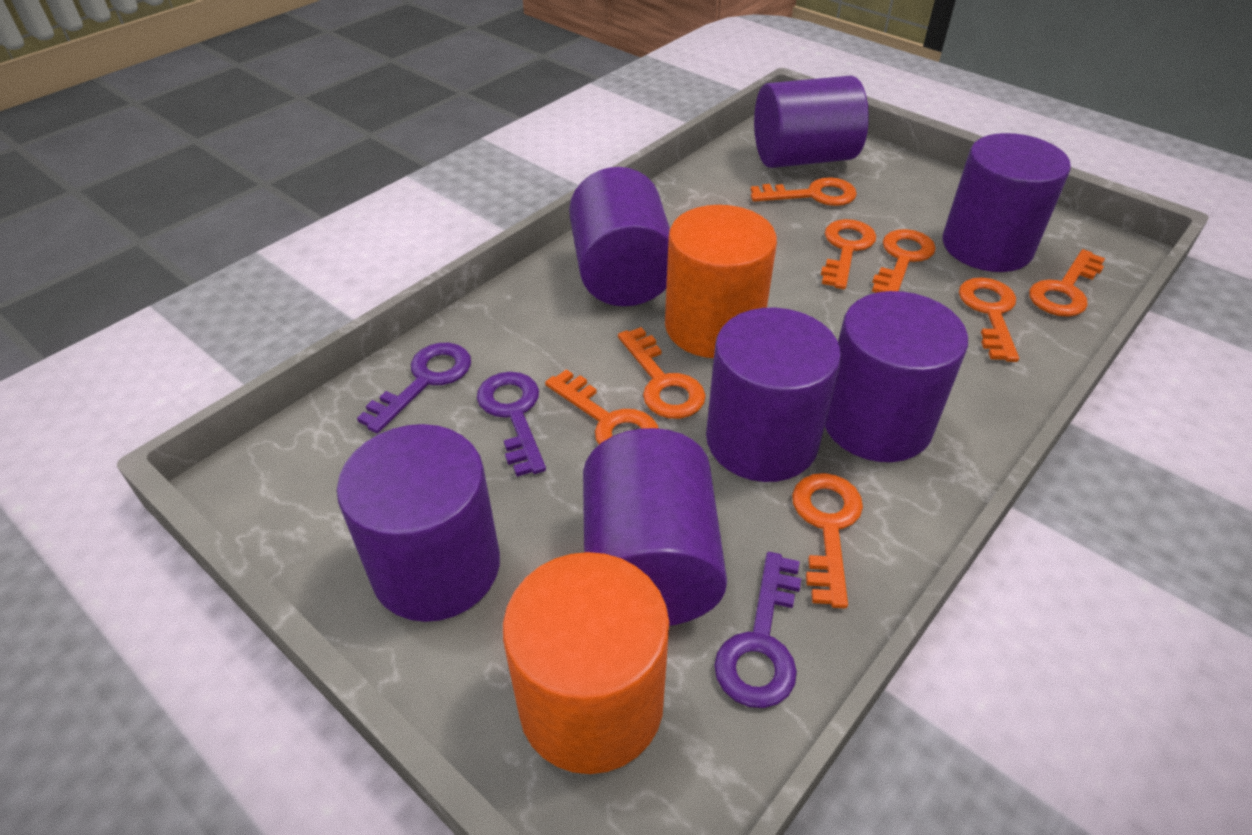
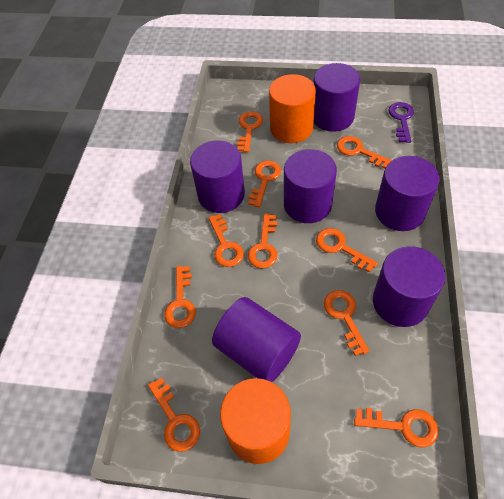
orange key: [545,369,659,444] [618,327,706,419] [751,177,857,206] [792,473,863,609] [821,219,876,289] [872,229,936,293] [959,277,1019,362] [1029,249,1105,317] = 8 -> [148,377,200,452] [164,266,196,328] [209,214,244,267] [237,111,263,152] [248,161,281,208] [248,213,277,268] [316,228,378,272] [324,290,369,356] [337,136,392,169] [354,408,438,448] = 10
purple cylinder: [337,424,500,622] [569,167,670,306] [583,428,727,626] [706,308,841,482] [754,75,869,168] [825,291,968,462] [943,133,1071,272] = 7 -> [190,140,245,213] [212,297,301,382] [284,149,337,223] [313,63,360,132] [373,246,446,327] [375,156,439,231] = 6
purple key: [357,343,471,434] [477,372,546,477] [714,552,801,708] = 3 -> [388,102,414,143] = 1

